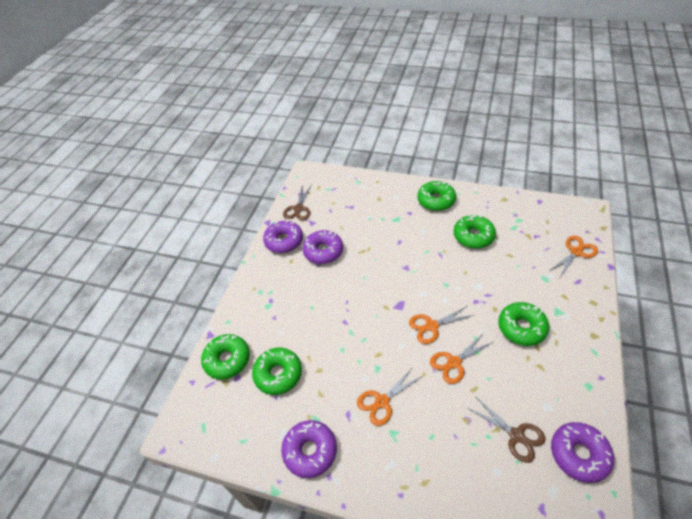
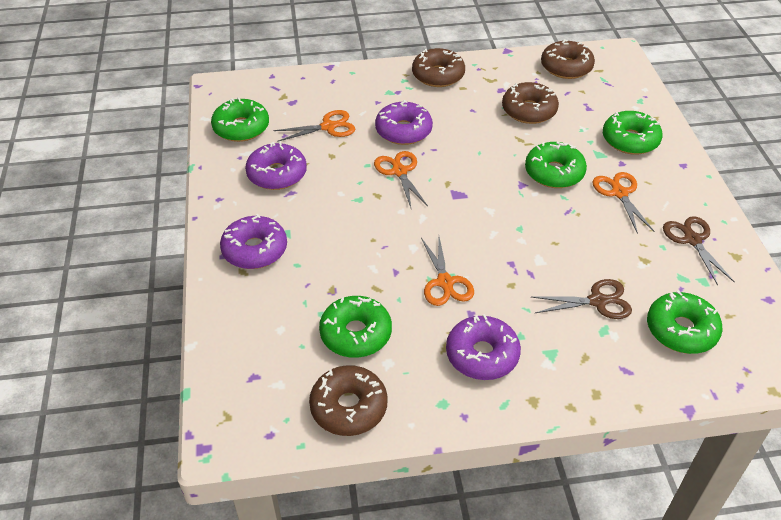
brown donut: none = 0 -> [309,365,388,436] [412,48,465,87] [502,82,559,124] [541,39,595,79] = 4

